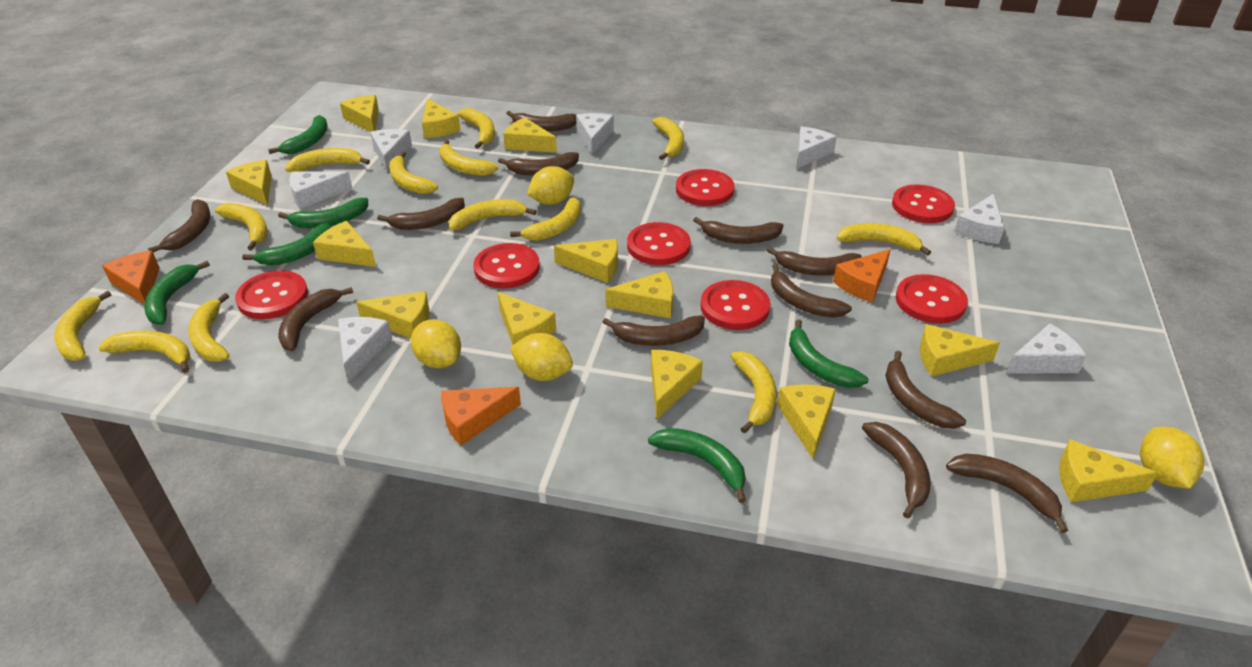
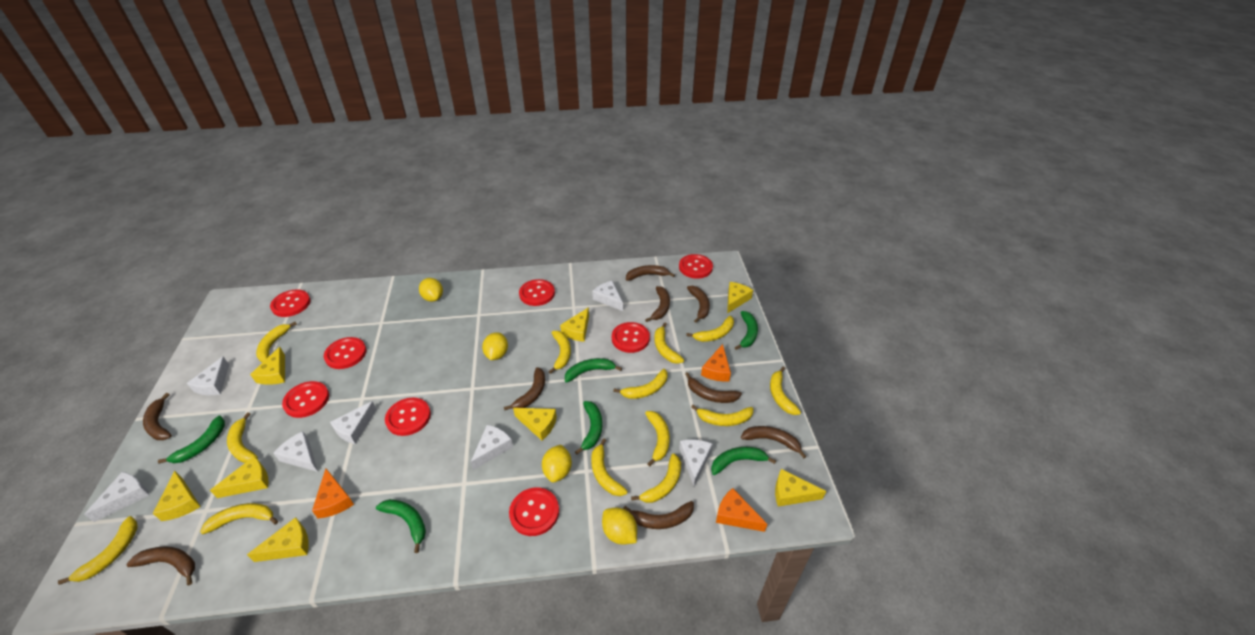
brown banana: [148,199,210,252] [278,287,353,351] [377,198,465,230] [498,152,579,176] [506,111,577,131] [602,316,705,346] [693,217,783,244] [767,247,862,276] [771,264,852,318] [862,422,931,519] [885,350,966,429] [946,454,1068,533] = 12 -> [126,546,195,585] [143,393,172,440] [504,367,545,410] [623,501,694,529] [626,265,675,281] [645,286,670,322] [685,372,742,403] [687,286,710,323] [741,426,807,458] = 9
red button: [235,270,308,319] [474,243,540,289] [627,222,691,265] [676,169,734,206] [701,280,770,330] [892,184,955,223] [896,274,968,324] = 7 -> [270,290,311,317] [282,381,329,418] [324,337,366,369] [385,398,431,436] [509,488,559,536] [519,279,555,306] [612,322,650,353] [679,254,713,279] = 8
yellow cheese: [226,160,272,206] [313,221,376,267] [340,95,379,132] [356,291,429,339] [422,98,461,138] [498,292,556,345] [503,117,557,153] [554,239,618,283] [605,271,673,318] [651,350,703,420] [777,384,836,459] [920,324,1000,376] [1059,439,1158,502] = 13 -> [153,470,201,521] [210,456,269,498] [247,517,309,562] [250,347,285,385] [513,408,557,440] [560,307,589,342] [727,282,753,313] [775,469,826,507] = 8

